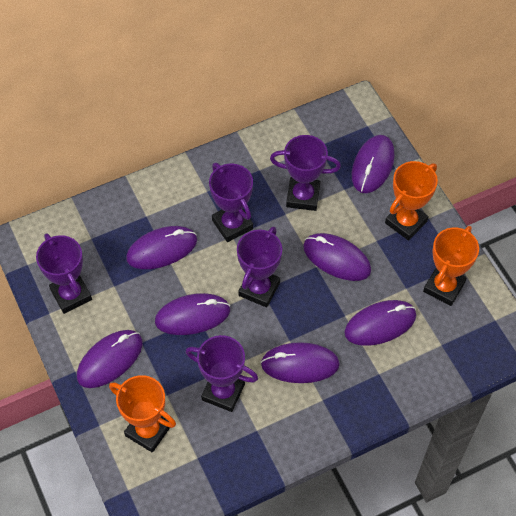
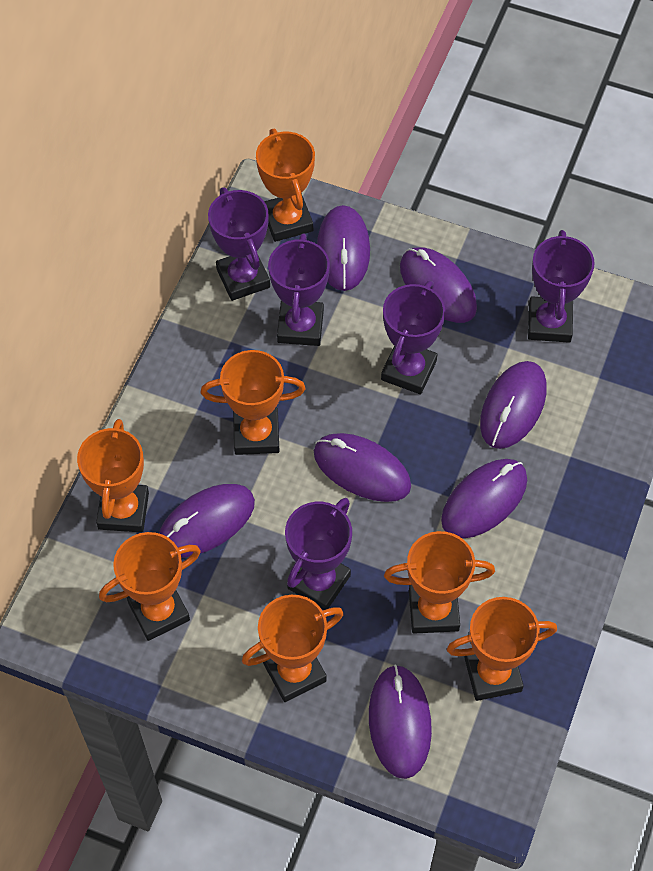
orange trophy: [109,375,176,453] [385,161,438,241] [423,226,479,306] = 3 -> [77,419,149,533] [99,532,201,641] [201,350,306,455] [242,595,344,702] [256,129,315,242] [384,531,495,634] [446,597,557,701] = 7

